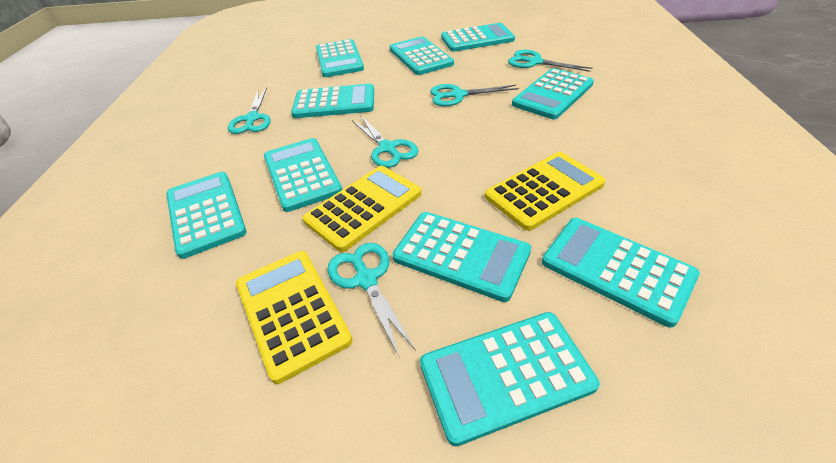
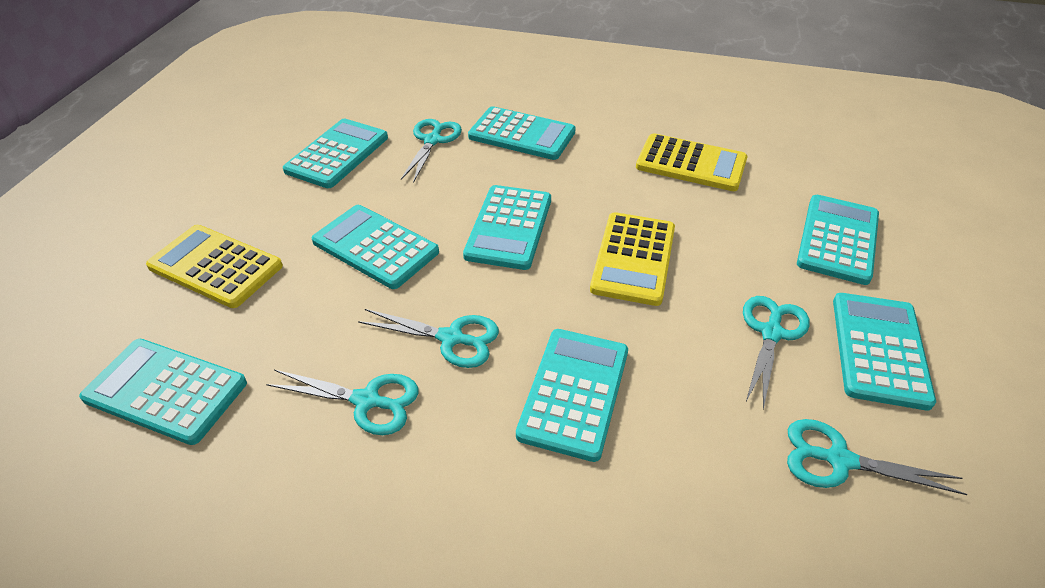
turquoise calculator: [166,172,247,259] [264,138,342,212] [291,84,374,118] [316,39,364,77] [389,36,454,75] [392,212,531,302] [420,312,600,446] [441,23,515,52] [512,68,594,119] [542,218,700,328] = 10 -> [79,339,247,445] [283,118,388,188] [312,205,439,289] [463,185,551,270] [468,106,576,160] [516,329,628,462] [797,195,879,285] [833,293,936,410] = 8

